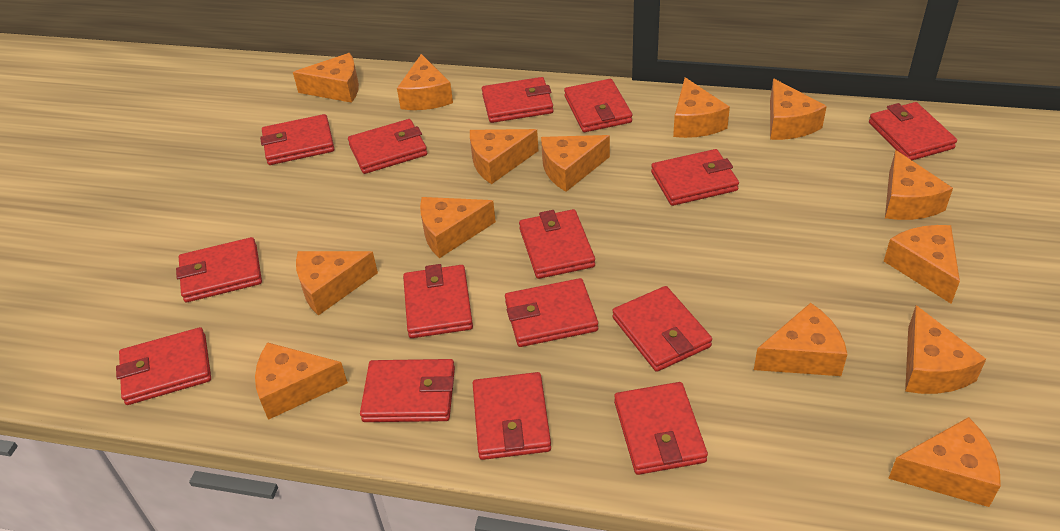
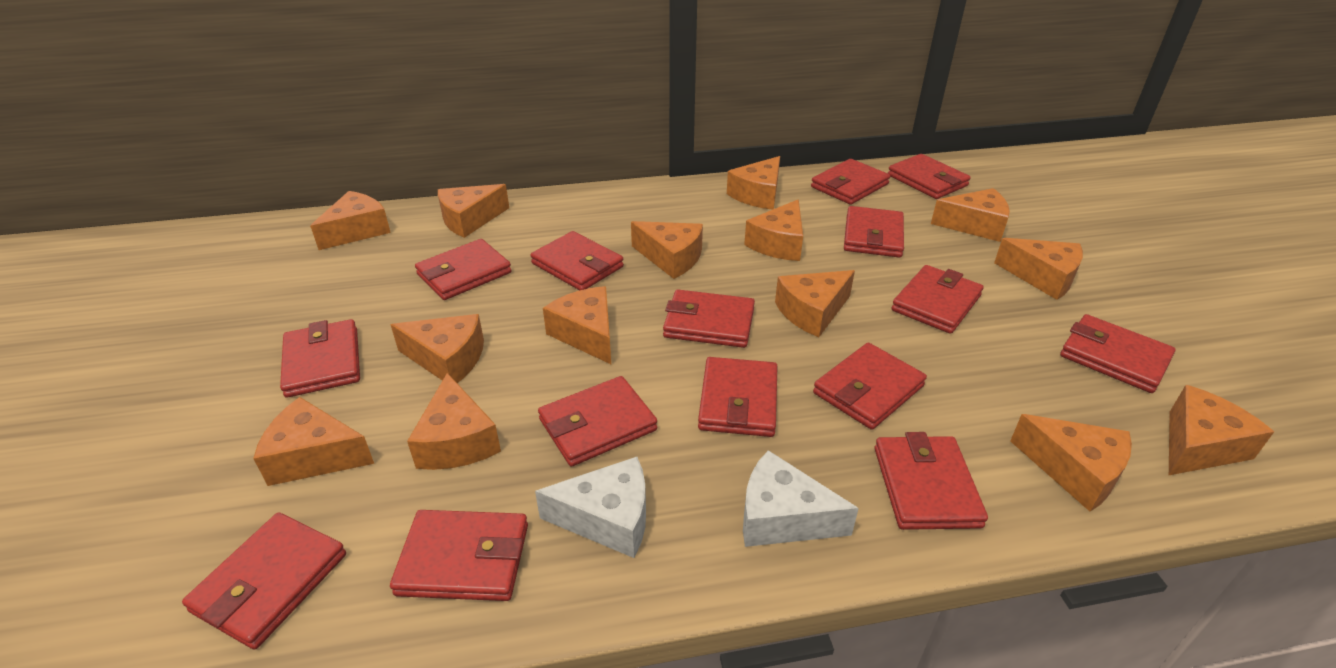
white cheese: none = 0 -> [535,457,646,558] [743,450,859,547] = 2

